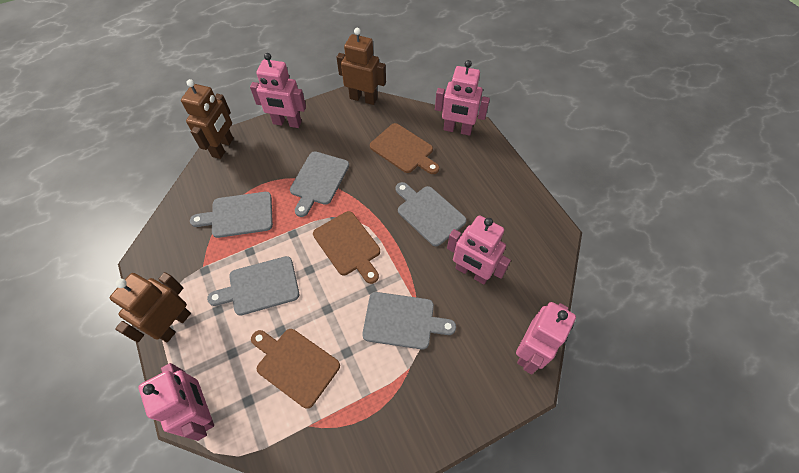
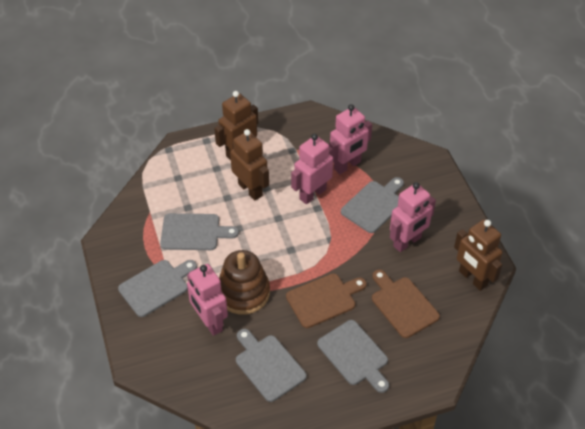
brown cutting board: [251,329,340,409] [313,211,380,284] [370,123,439,174] = 3 -> [286,273,367,328] [372,270,440,338] = 2
brown stacking toy: none = 0 -> [219,250,270,315] = 1
pink robot: [139,363,214,441] [250,53,306,128] [435,60,490,136] [447,215,511,285] [516,302,576,374] = 5 -> [187,264,228,336] [291,134,333,204] [329,104,372,174] [390,182,436,252] = 4

